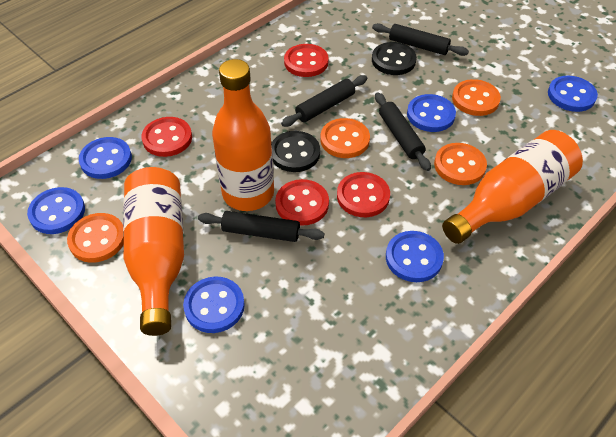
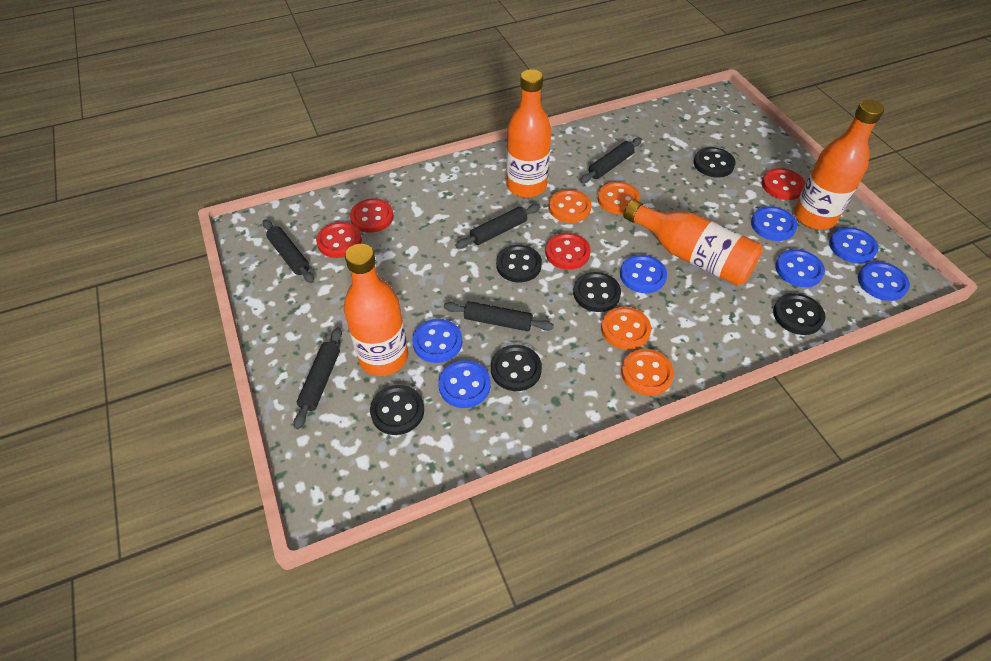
black button: [271,131,320,172] [372,42,417,75] = 2 -> [370,385,424,435] [491,345,542,391] [496,245,542,283] [573,272,621,312] [694,147,736,178] [773,293,825,335] = 6
black rolling pin: [198,211,324,242] [281,75,367,127] [372,23,469,56] [375,92,431,171] = 4 -> [263,219,314,283] [294,327,342,429] [444,301,554,331] [455,204,540,249] [580,138,642,183] = 5
blue button: [27,187,85,234] [79,137,132,179] [183,277,245,333] [386,231,444,282] [407,94,456,132] [548,76,598,112] = 6 -> [412,319,462,363] [438,360,491,408] [620,255,667,293] [751,206,797,241] [775,249,825,287] [829,227,878,264] [858,262,910,301] = 7
orange bottle: [123,167,184,336] [212,59,274,211] [442,130,583,244] = 3 -> [344,244,408,376] [506,69,551,198] [623,200,763,286] [794,100,884,230] = 4

